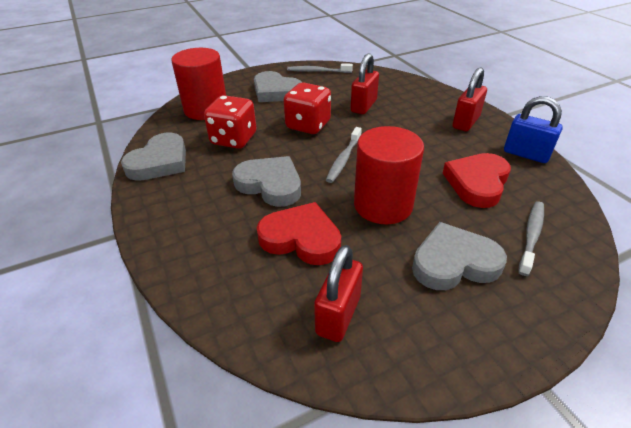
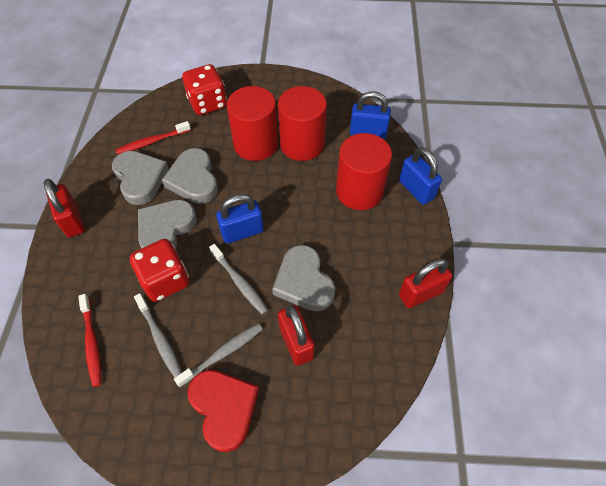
blue padlock: [504,96,563,163] = 1 -> [216,194,264,244] [350,91,391,139] [399,147,442,205] = 3
red cylinder: [171,48,226,120] [354,126,424,224] = 2 -> [227,86,278,161] [278,86,327,161] [336,133,392,210] = 3
red heart: [257,202,341,265] [443,153,511,208] = 2 -> [187,370,259,452] = 1
red toothbrush: none = 0 -> [78,294,101,387] [115,121,191,155] = 2

